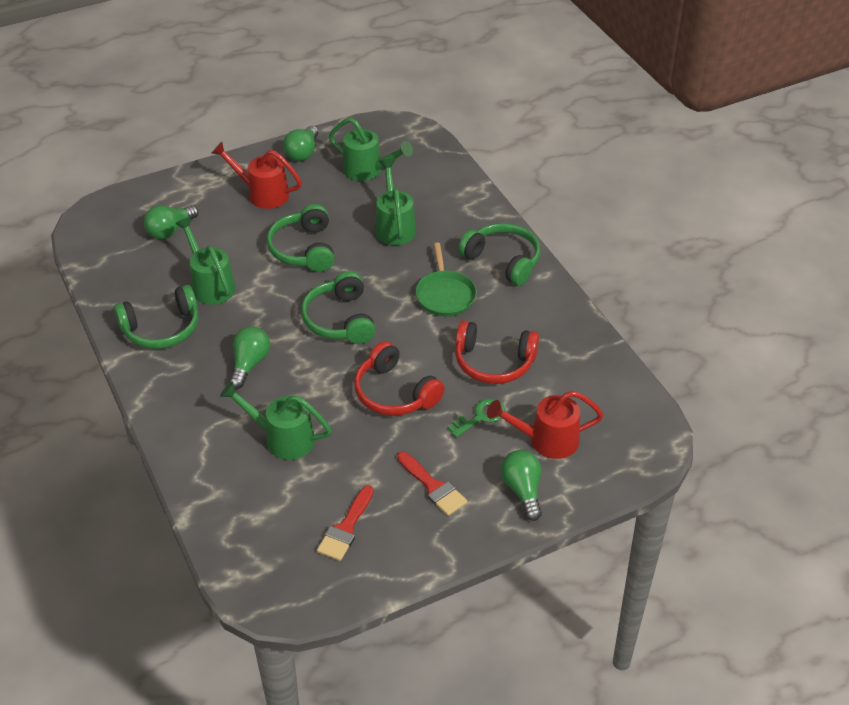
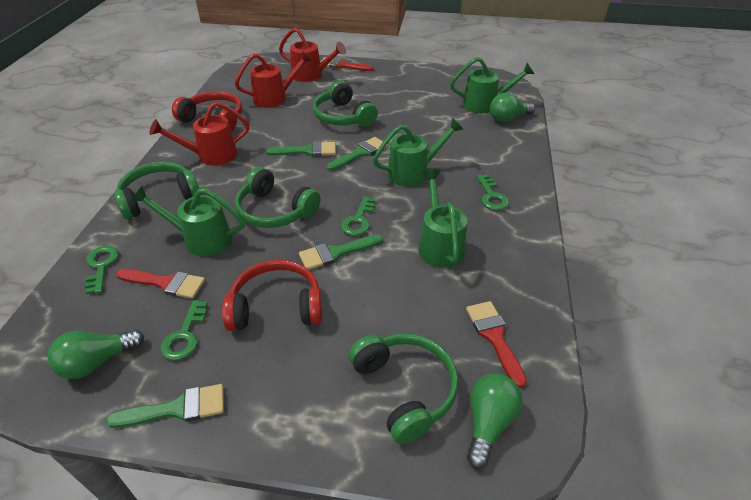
green brush: none = 0 -> [106,384,224,428] [266,141,336,157] [299,235,383,270] [327,137,387,171] = 4
green key: [448,399,505,437] = 1 -> [85,245,119,294] [161,300,208,360] [341,196,375,236] [477,174,509,210] = 4
green light bulb: [144,205,198,239] [229,326,270,389] [283,126,318,161] [501,450,542,521] = 4 -> [48,329,144,379] [467,373,523,469] [490,93,535,122] = 3
green pan: [416,243,477,316] = 1 -> none = 0
red brush: [317,485,374,561] [397,452,467,516] = 2 -> [116,269,205,299] [321,57,374,71] [466,301,527,388] = 3
red watering can: [211,142,302,209] [487,391,603,459] = 2 -> [149,102,249,166] [235,50,312,108] [279,28,346,82] = 3

